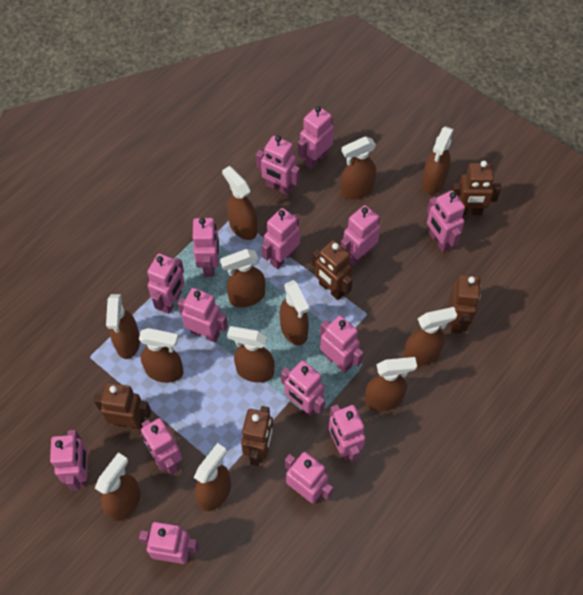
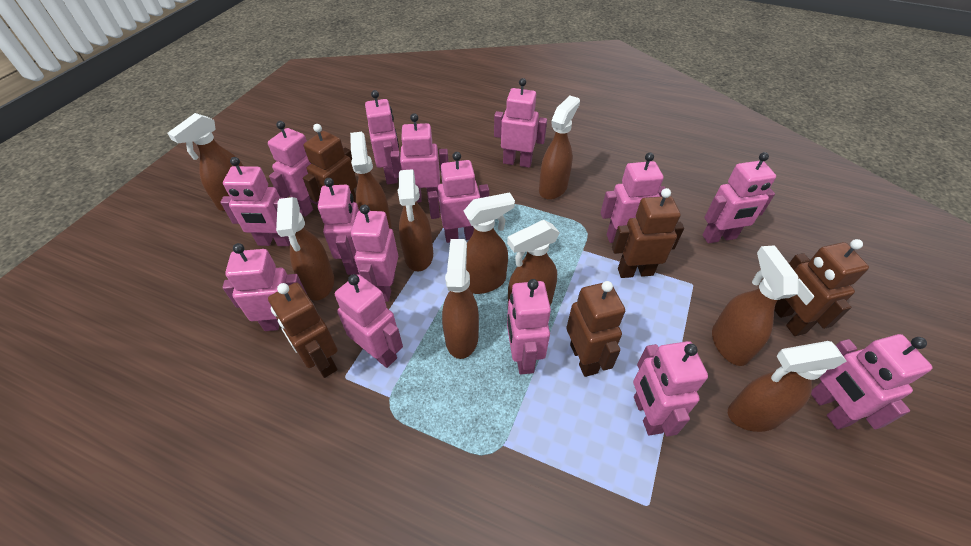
brown spray bottle: [95,453,141,521] [106,294,140,359] [139,328,184,383] [194,443,231,511] [220,249,265,307] [222,166,258,240] [227,326,275,383] [280,280,309,345] [341,137,376,200] [364,357,417,411] [403,307,457,366] [422,126,454,194] = 12 -> [167,113,243,211] [276,197,334,300] [350,132,392,229] [398,169,433,271] [442,239,479,359] [463,192,515,294] [507,220,560,305] [539,96,580,200] [712,245,799,366] [728,341,847,432] = 10

